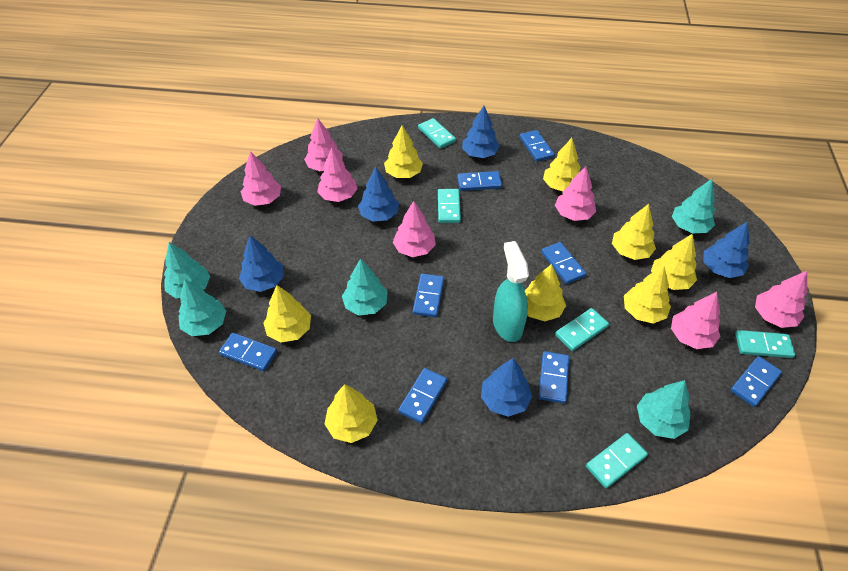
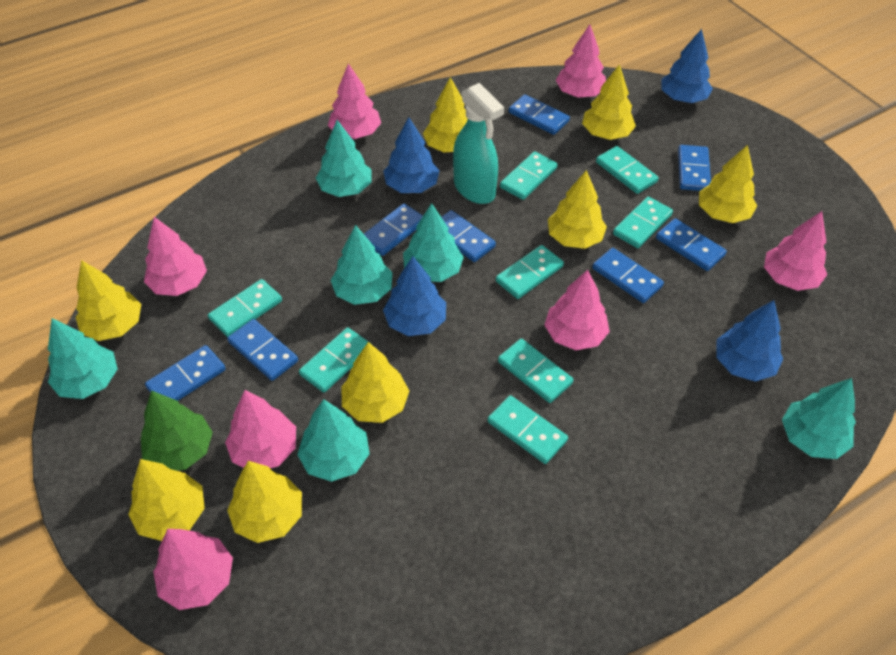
blue tree: [239,235,284,292] [358,167,399,221] [462,106,500,158] [481,358,532,417] [703,221,750,278] = 5 -> [383,117,440,193] [383,256,446,336] [661,29,713,103] [716,300,783,382] = 4
green tree: none = 0 -> [141,390,213,471] = 1
turquoise domino: [418,118,456,149] [438,189,461,223] [555,308,609,351] [586,433,648,488] [735,330,795,358] = 5 -> [208,279,282,337] [299,327,371,393] [487,395,568,464] [496,245,564,299] [498,338,573,403] [500,151,558,200] [596,146,658,194] [613,197,673,248] = 8
turquoise tree: [164,242,210,298] [178,279,226,336] [342,258,388,316] [637,380,691,439] [672,179,715,233] = 5 -> [48,318,118,399] [297,399,370,482] [316,120,371,197] [331,225,392,305] [403,203,464,282] [782,378,856,459] = 6

